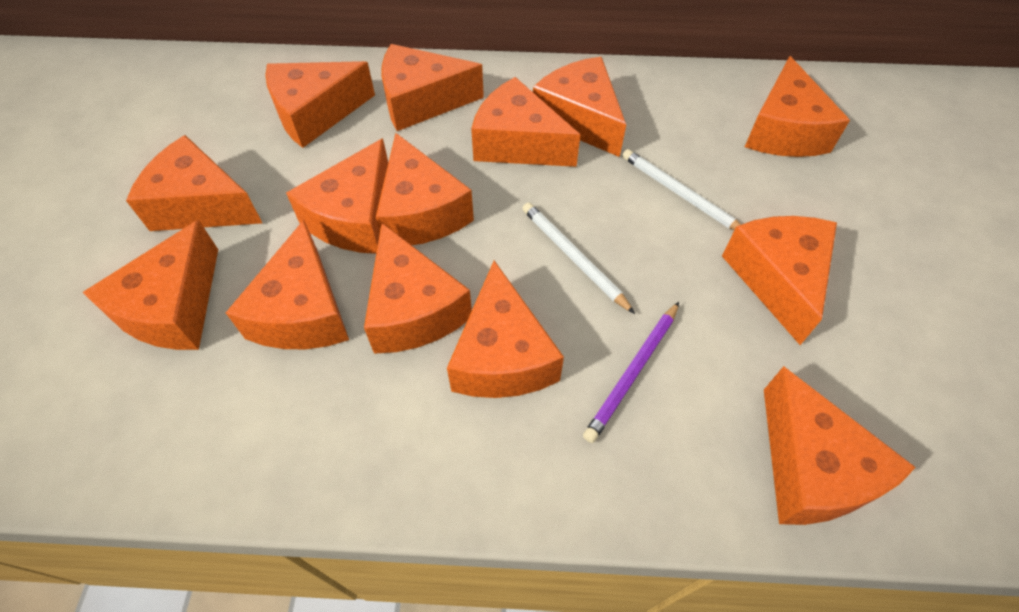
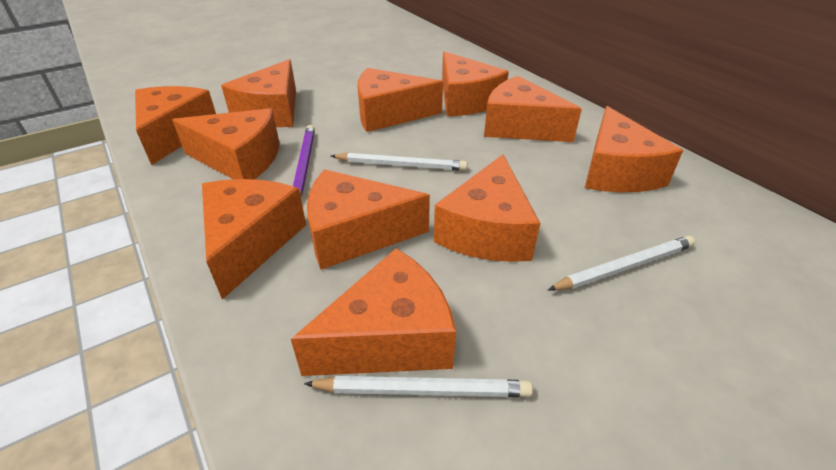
orange cheese: [83,220,218,350] [126,135,262,231] [226,220,349,349] [265,61,375,148] [286,138,388,254] [364,223,472,354] [376,133,474,245] [382,44,484,131] [447,260,564,398] [471,77,581,167] [533,57,626,157] [722,216,837,345] [745,56,850,157] [764,366,916,525] = 14 -> [135,86,216,165] [172,108,280,179] [202,179,306,300] [221,59,296,127] [291,248,456,376] [307,169,430,270] [357,68,443,132] [434,154,540,262] [442,51,509,116] [484,76,582,142] [585,106,683,193] = 11
white pencil: [522,203,635,314] [622,149,741,230] = 2 -> [304,376,533,397] [331,152,468,171] [548,236,695,291] = 3

